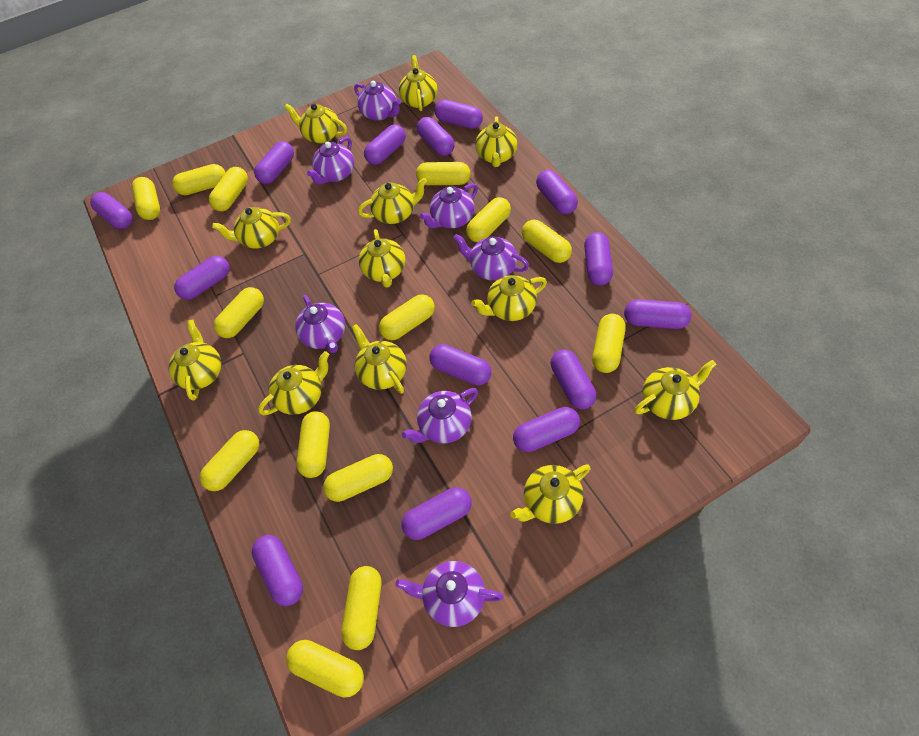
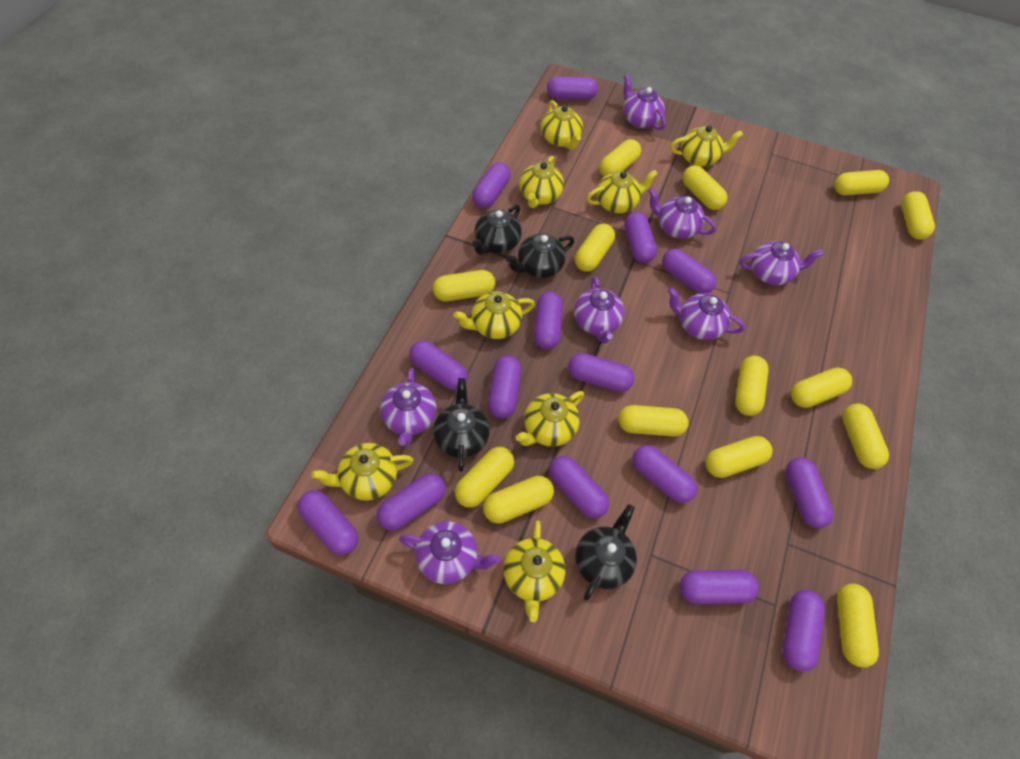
black teapot: none = 0 -> [433,378,490,472] [472,204,522,255] [506,234,574,278] [575,504,637,601] = 4
purple capsule: [90,192,133,229] [174,256,230,300] [252,535,303,606] [254,141,294,184] [364,124,406,165] [402,487,472,540] [417,117,455,156] [429,344,491,386] [435,100,483,129] [513,407,580,452] [536,170,578,214] [551,349,596,410] [584,232,613,286] [624,299,691,329] = 14 -> [297,490,358,555] [377,473,446,531] [409,340,468,390] [472,162,511,208] [488,355,521,419] [534,292,563,349] [547,76,598,100] [549,456,609,518] [568,353,634,392] [624,212,657,263] [632,445,697,503] [662,249,716,294] [680,570,759,604] [783,590,825,672] [786,458,834,528] = 15
yellow teapot: [168,320,221,401] [212,207,291,249] [258,351,329,415] [284,104,347,143] [352,324,407,394] [358,178,427,224] [359,229,405,288] [399,55,438,111] [471,275,547,321] [475,117,518,167] [510,464,591,524] [634,360,717,420] = 12 -> [311,443,413,501] [453,292,535,339] [503,520,566,622] [515,391,584,447] [519,156,564,208] [541,100,583,150] [586,170,658,213] [670,125,743,167] = 8

